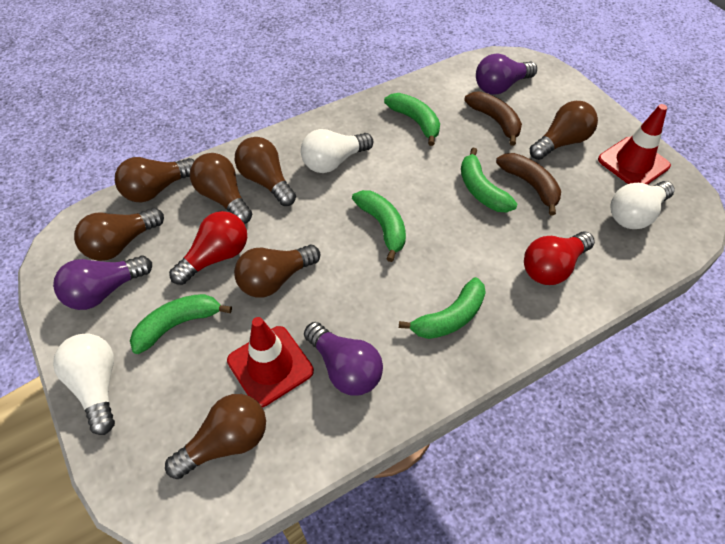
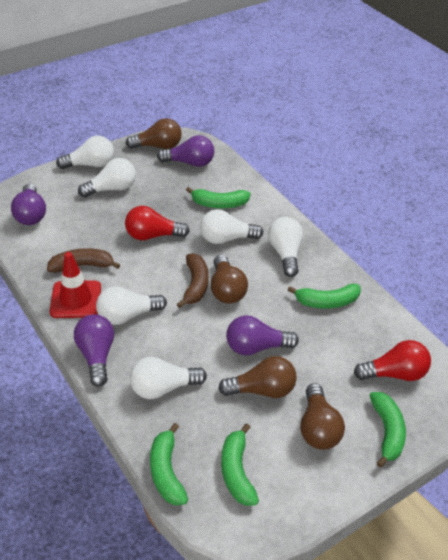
brown light bulb: [74,208,164,261] [115,157,195,202] [165,394,266,479] [190,153,252,224] [234,245,320,298] [235,137,296,206] [530,101,598,160] = 7 -> [126,118,182,149] [211,255,248,304] [218,356,297,398] [300,383,345,450] = 4
purple light bulb: [53,256,152,310] [304,322,383,396] [476,54,537,95] = 3 -> [11,184,46,225] [74,314,114,387] [157,135,214,167] [226,315,299,355] = 4
red traffic cone: [227,317,314,407] [598,104,671,185] = 2 -> [50,252,101,318] = 1
white light bulb: [53,334,115,435] [301,129,373,173] [611,181,675,229] = 3 -> [56,136,114,169] [78,158,136,197] [96,286,167,325] [130,357,207,399] [200,209,263,244] [268,217,303,277] = 6

